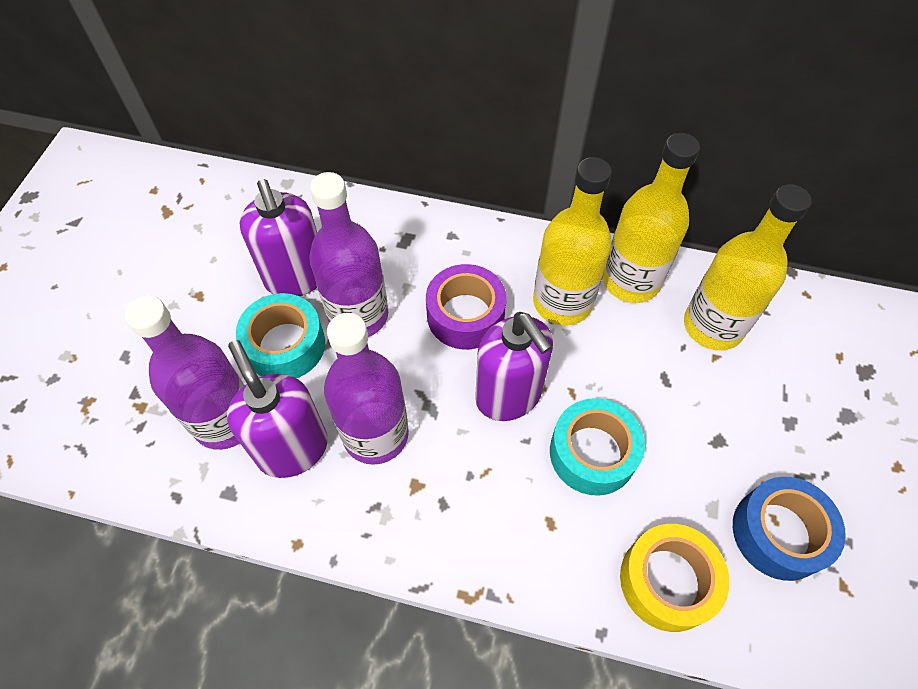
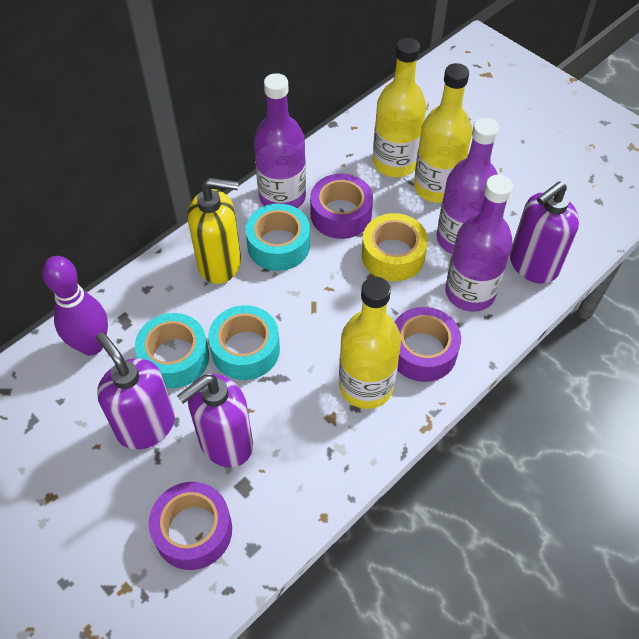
blue tape: [733,477,846,581] = 1 -> none = 0
purple bowling pin: none = 0 -> [42,256,108,355] = 1
purple tape: [426,264,507,350] = 1 -> [149,482,232,570] [310,174,373,239] [395,307,461,382] = 3
turquoise tape: [236,293,325,378] [550,398,645,496] = 2 -> [135,313,209,388] [208,305,280,380] [245,204,310,271] = 3
yellow soap dispenser: none = 0 -> [188,178,241,284] = 1

